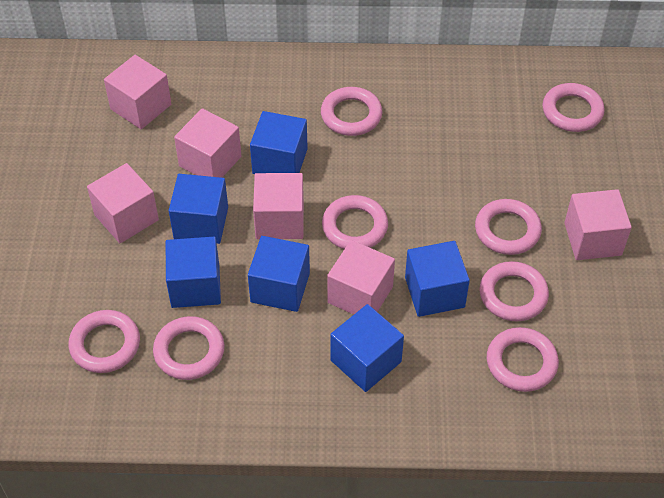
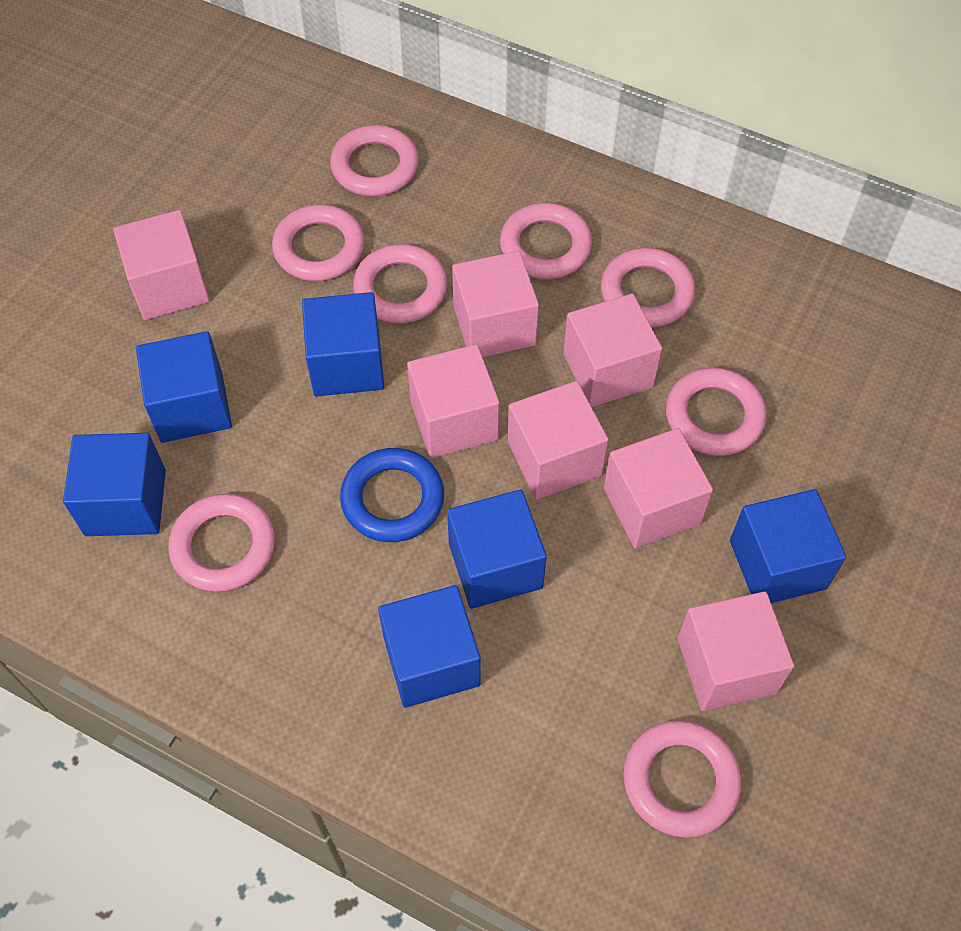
blue ring: none = 0 -> [340,448,444,542] = 1
pink cube: [87,163,159,243] [104,55,171,129] [174,108,241,178] [253,173,304,239] [327,240,395,315] [564,189,632,260] = 6 -> [113,210,210,320] [407,344,500,458] [452,251,539,357] [508,381,609,500] [563,293,662,407] [604,428,713,549] [678,591,794,711] = 7

